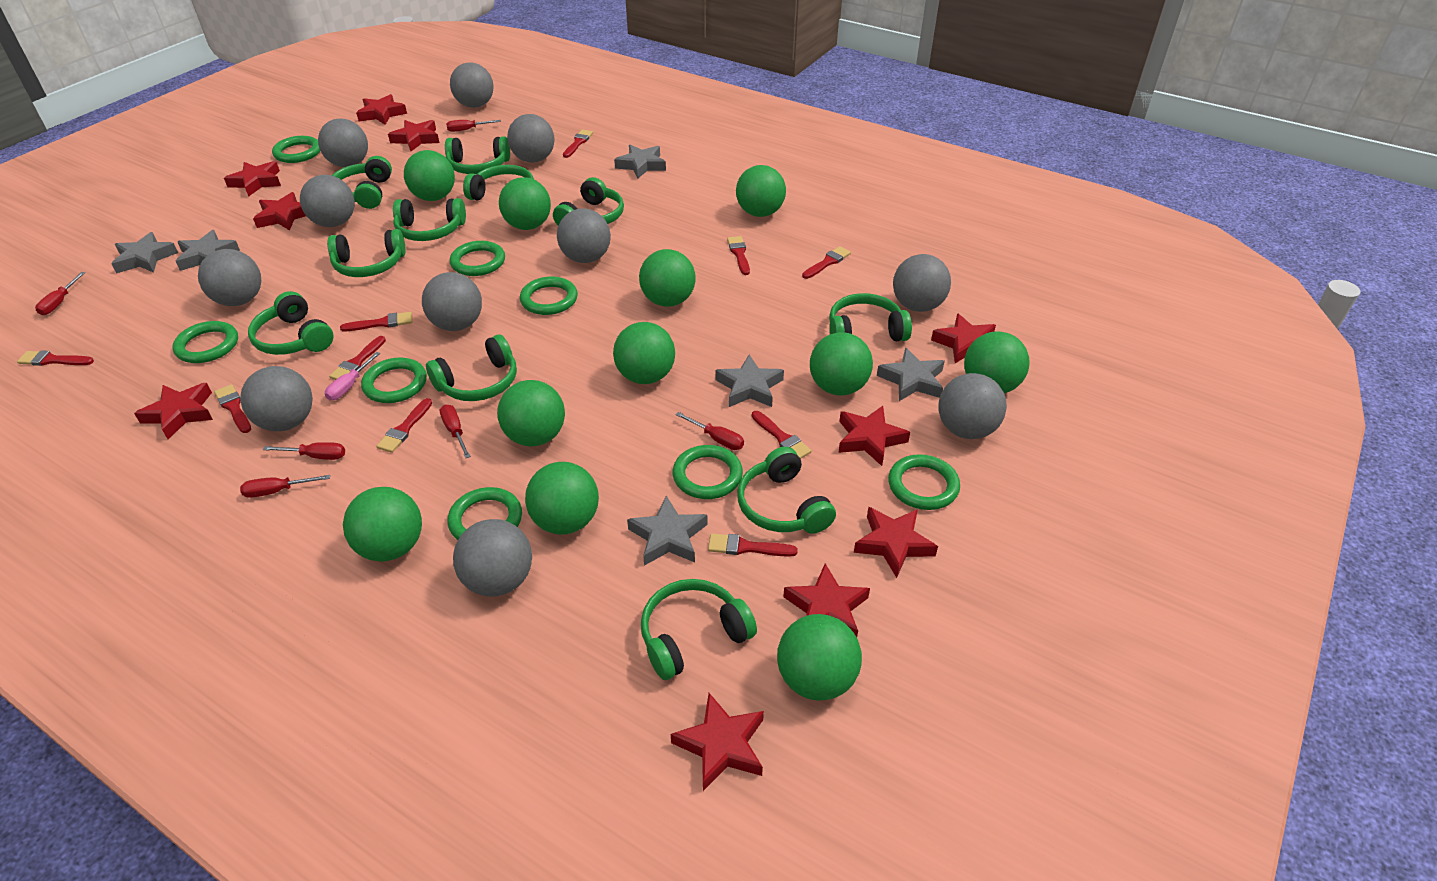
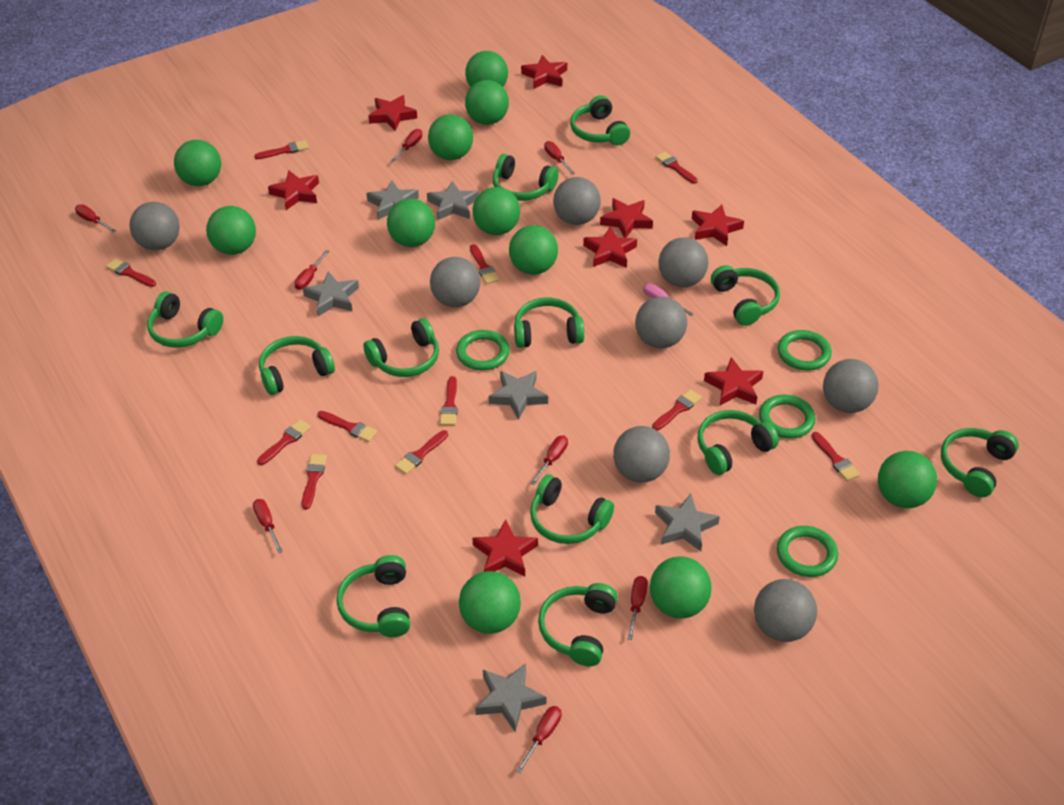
green headphones: [248,291,333,355] [327,229,406,277] [332,156,392,209] [393,198,466,241] [426,334,517,401] [445,136,510,174] [463,165,534,200] [553,177,624,226] [641,579,757,680] [737,447,836,534] [829,293,912,341] = 11 -> [147,292,223,348] [259,336,335,395] [336,555,410,637] [363,318,439,377] [493,154,559,201] [514,297,584,348] [530,474,614,544] [538,583,618,666] [570,95,630,145] [698,410,779,475] [711,265,780,326] [941,428,1019,497] = 12
green ring: [172,321,238,363] [272,136,320,163] [361,357,427,403] [448,487,522,540] [450,241,505,276] [520,277,578,315] [673,445,743,499] [888,454,960,510] = 8 -> [456,330,510,370] [759,395,816,439] [777,526,838,577] [778,330,832,371] = 4
grey ball: [198,249,261,306] [240,366,313,431] [300,175,355,227] [318,119,368,167] [422,272,482,331] [450,62,494,108] [453,519,532,597] [507,114,555,163] [557,208,611,263] [893,254,951,312] [938,373,1007,439] = 11 -> [129,202,180,250] [430,257,480,307] [553,177,601,225] [613,426,670,483] [635,297,687,349] [658,238,708,287] [754,579,817,642] [823,359,879,413] = 8
red brush: [17,350,94,366] [214,384,251,433] [329,336,386,380] [340,312,412,331] [376,398,432,453] [563,129,593,158] [708,533,798,557] [727,236,750,275] [752,411,812,459] [802,246,851,279] = 10 -> [106,258,156,287] [254,140,309,159] [257,419,311,465] [302,454,327,509] [317,411,377,442] [395,430,448,474] [440,376,458,425] [470,244,499,284] [652,389,702,431] [655,152,698,184] [812,432,860,481] = 11
red screwdriver: [35,272,85,315] [240,475,330,498] [263,442,345,460] [440,404,471,458] [446,120,501,132] [676,412,744,450] = 6 -> [75,204,116,233] [253,499,283,553] [294,250,329,290] [391,129,422,162] [516,706,562,773] [531,436,568,485] [544,141,575,175] [627,576,648,640] = 8
red star: [134,383,213,439] [224,161,281,197] [253,192,306,230] [356,94,407,125] [388,120,439,151] [671,693,764,791] [783,564,870,637] [838,406,910,466] [854,507,938,578] [931,313,996,363] = 10 -> [268,170,319,210] [368,95,417,131] [473,519,538,577] [521,55,567,89] [583,226,637,268] [600,198,653,238] [692,205,744,246] [704,357,763,405] = 8

